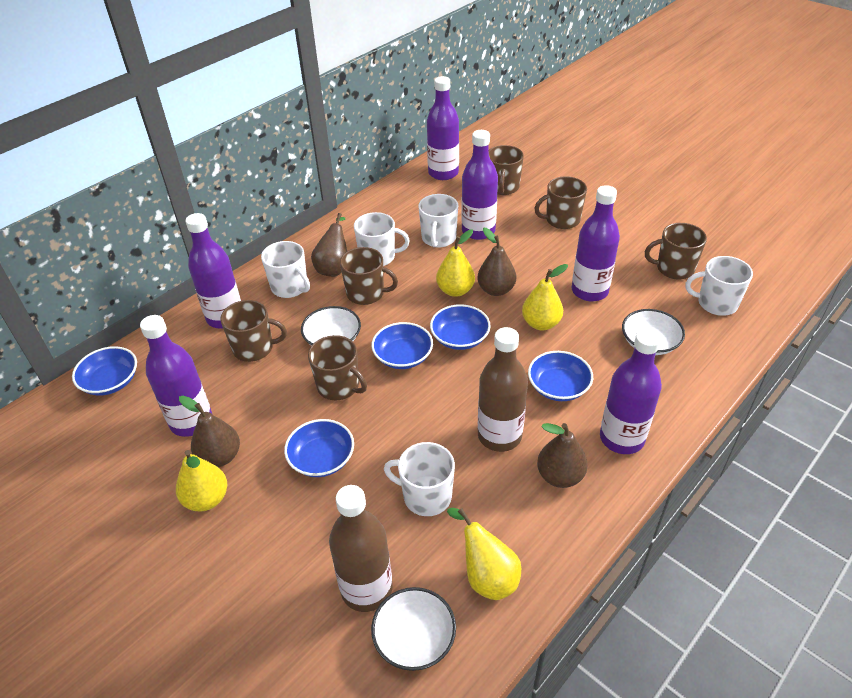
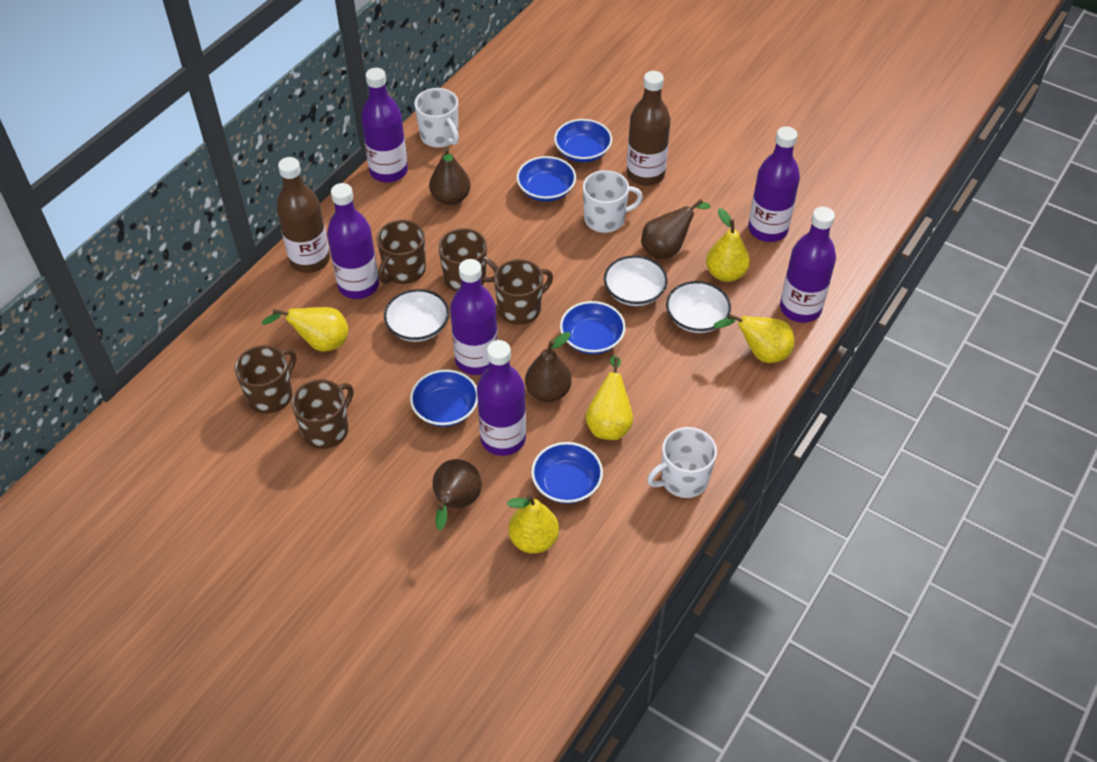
brown mug: [220,300,287,362] [308,335,367,400] [340,247,398,305] [489,145,524,195] [534,176,587,229] [645,223,707,280] = 6 -> [235,345,296,414] [291,379,354,449] [377,220,426,284] [438,228,498,292] [494,259,553,325] = 5
white mug: [261,241,310,298] [354,212,410,266] [384,442,455,516] [418,194,458,248] [686,256,753,316] = 5 -> [414,88,459,148] [583,170,643,233] [647,427,717,498] = 3
yellow pear: [176,450,227,512] [436,229,475,297] [447,508,521,600] [522,264,568,330] = 4 -> [262,307,348,352] [507,495,559,553] [586,356,633,440] [706,208,750,282] [713,314,795,363] = 5

